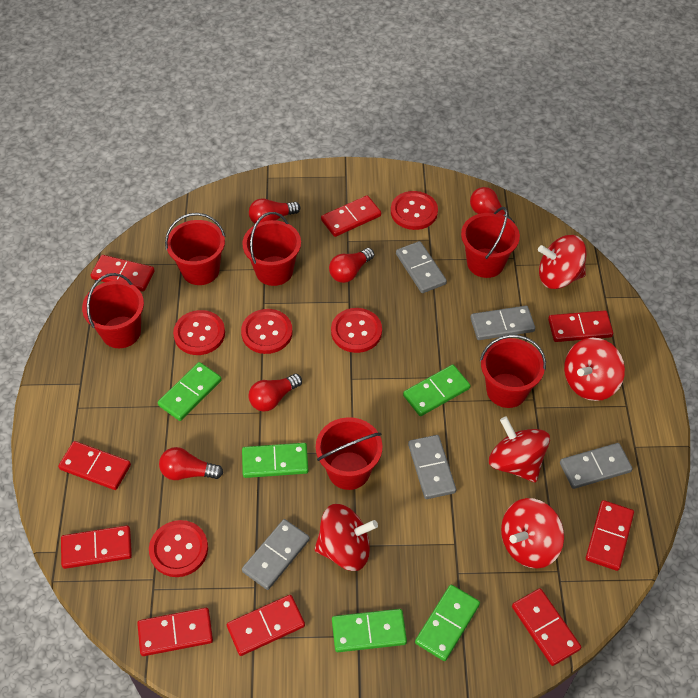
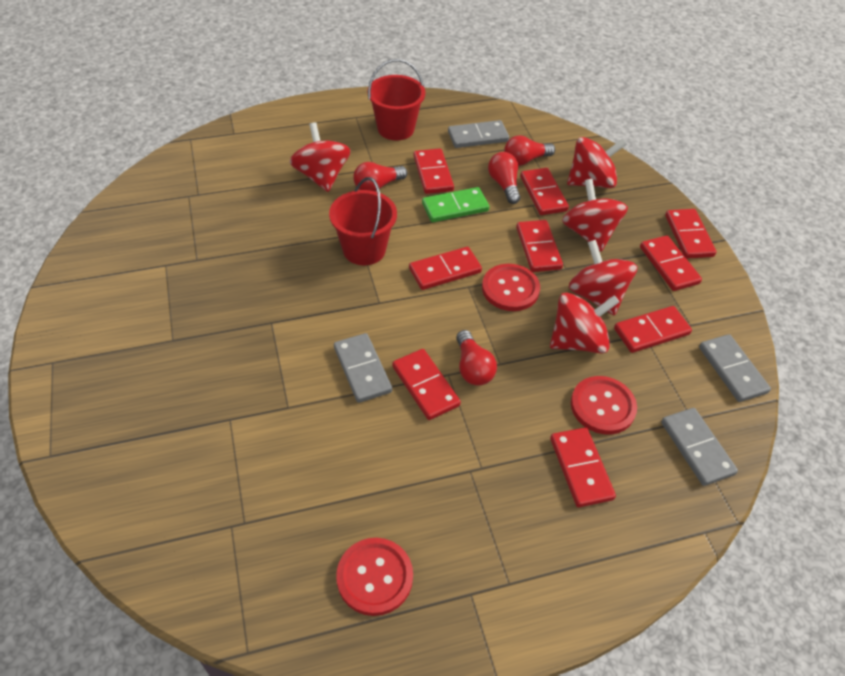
green domino: [158,362,222,421] [242,443,308,478] [332,609,407,652] [403,365,471,416] [415,585,480,661] = 5 -> [422,187,489,222] = 1
grey domino: [242,519,310,590] [396,241,447,293] [408,435,456,499] [470,306,535,340] [560,443,633,489] = 5 -> [334,333,392,403] [448,120,509,148] [661,408,738,486] [699,334,771,402] = 4
red bucket: [82,273,144,348] [165,213,226,285] [242,212,301,286] [316,417,382,490] [461,207,520,278] [480,335,546,408] = 6 -> [329,177,397,265] [367,59,425,141] = 2
red button: [149,520,208,577] [173,310,225,355] [241,309,293,354] [331,308,382,353] [391,191,438,230] = 5 -> [336,538,413,616] [482,264,540,311] [571,376,637,435] = 3
red light bulb: [159,447,223,480] [248,374,302,411] [249,198,300,224] [329,248,374,283] [470,187,515,224] = 5 -> [353,162,407,192] [456,330,497,386] [488,152,520,204] [504,135,555,166] = 4

